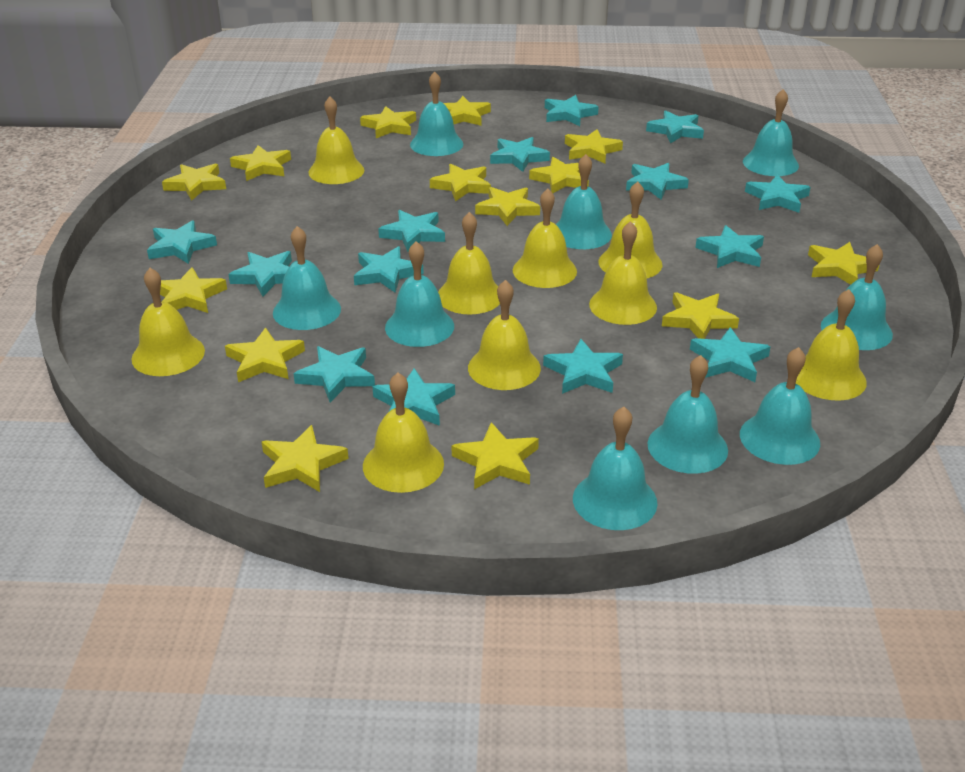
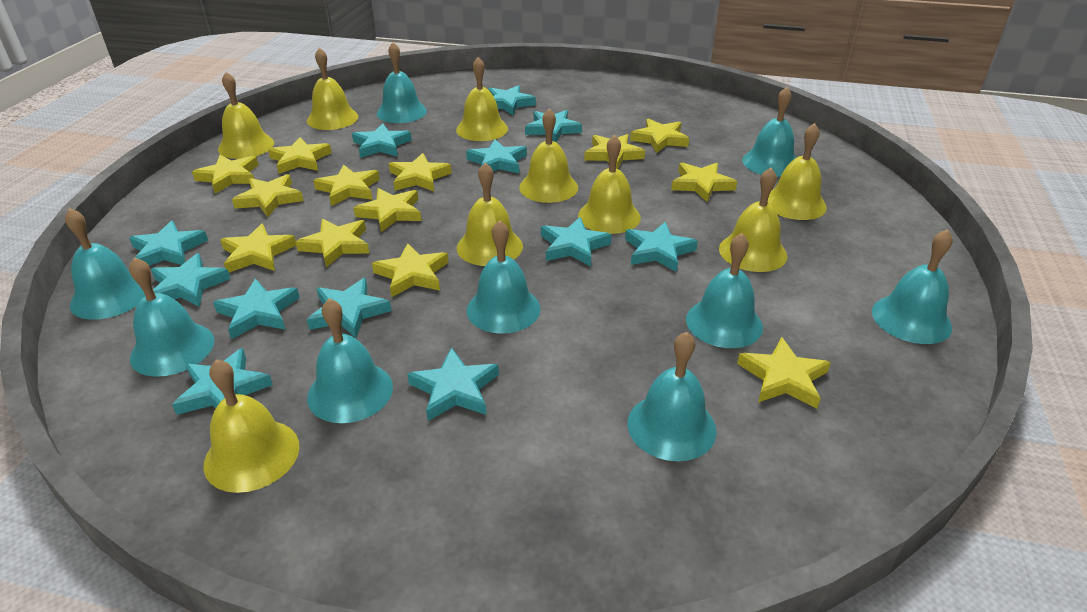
turquoise star: [147,220,217,264] [228,251,292,296] [293,346,375,403] [354,246,424,293] [373,368,455,426] [378,210,445,252] [490,137,550,172] [543,339,623,394] [545,95,599,126] [626,163,689,200] [646,110,704,144] [690,327,771,382] [695,225,764,268] [745,174,811,213] = 14 -> [129,220,208,266] [151,253,231,307] [172,348,273,415] [213,278,300,339] [307,278,392,338] [352,123,412,158] [407,347,499,421] [466,139,527,173] [488,85,536,115] [525,110,582,142] [541,217,612,266] [625,222,698,272] = 12
yellow star: [160,267,227,313] [162,163,226,201] [225,328,305,382] [230,145,291,181] [261,425,349,492] [360,106,416,138] [430,164,491,201] [443,96,491,126] [452,422,539,489] [475,187,540,226] [529,157,589,193] [565,129,623,163] [662,292,739,339] [808,242,880,285] = 14 -> [192,155,259,194] [220,223,296,273] [232,174,303,217] [268,137,332,174] [296,219,370,267] [313,165,380,206] [353,188,422,232] [372,243,449,297] [389,153,452,191] [584,134,645,169] [630,118,690,153] [671,162,737,202] [737,337,831,408] = 13

